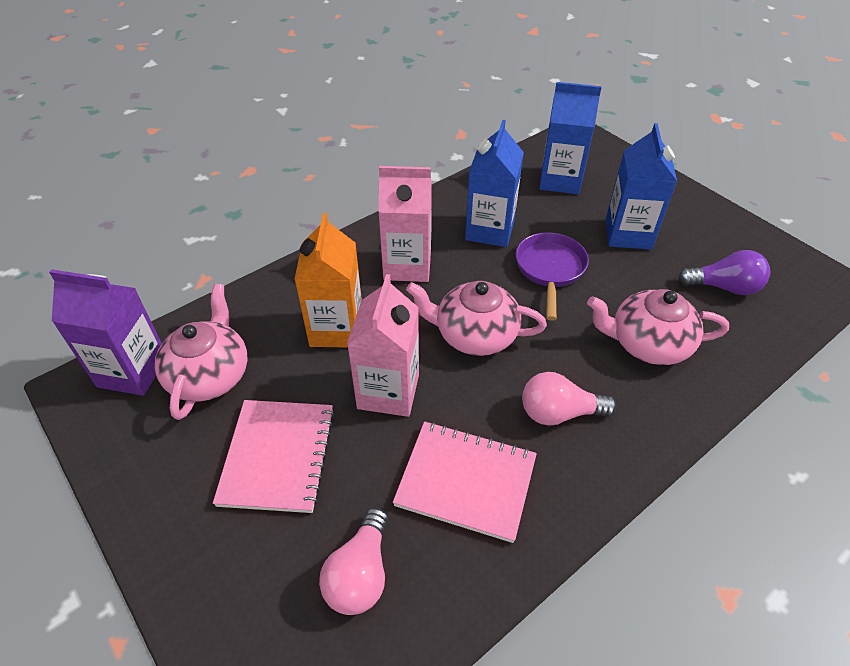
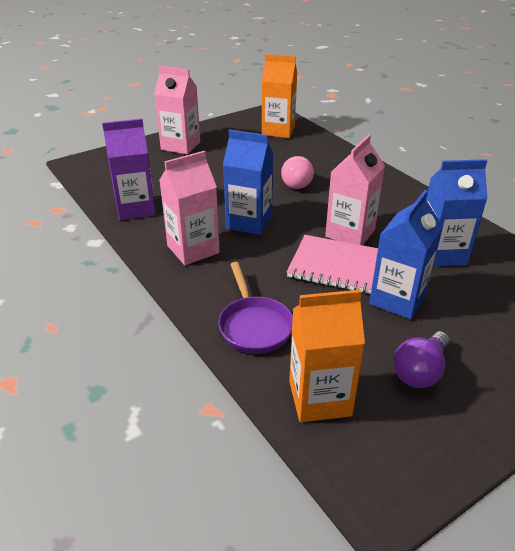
orange carton: [294,213,362,348] = 1 -> [262,54,297,138] [289,289,365,422] = 2
pink carton: [347,274,419,417] [378,166,432,282] = 2 -> [154,66,200,155] [159,151,220,265] [325,134,385,245] = 3
pink light bulb: [319,508,389,615] [522,372,617,425] = 2 -> [281,156,314,189] = 1
pink notebook: [213,400,335,513] [393,422,537,543] = 2 -> [287,235,378,294] = 1
pink teapot: [155,284,248,420] [406,281,547,356] [587,289,729,365] = 3 -> none = 0

